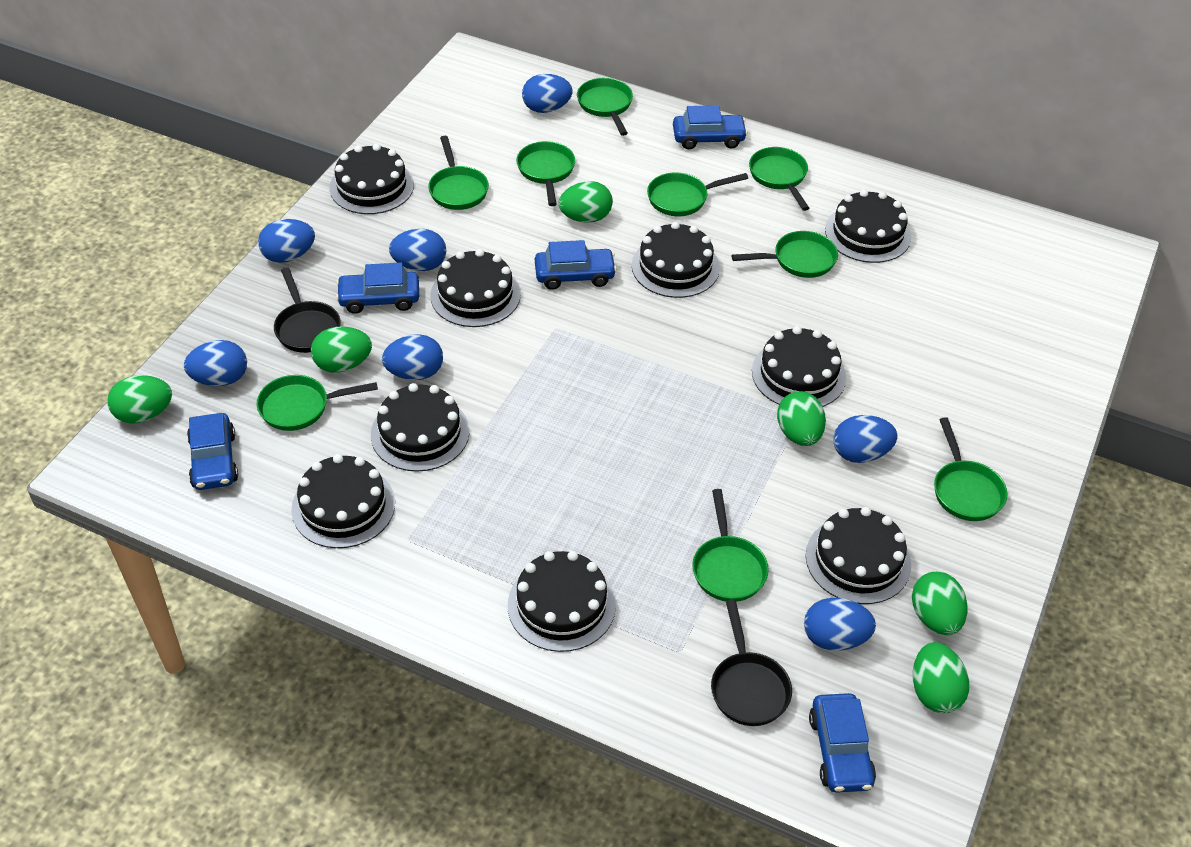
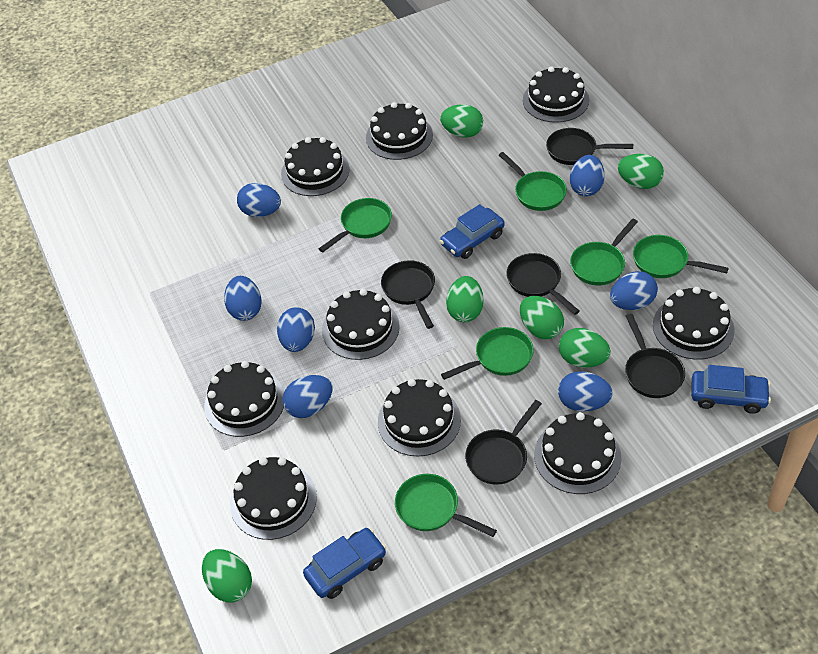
black pan: [274,267,341,353] [711,600,792,726] = 2 -> [381,260,435,329] [465,400,542,485] [506,253,580,315] [546,128,633,165] [625,314,685,398] = 5
blue car: [187,413,238,490] [336,262,419,314] [535,240,617,290] [673,105,748,149] [809,693,876,793] = 5 -> [303,528,386,599] [440,204,505,259] [691,365,771,414] = 3
green pan: [257,375,378,431] [428,136,489,210] [516,141,575,206] [577,78,633,136] [647,173,748,216] [692,489,769,602] [732,231,838,278] [749,147,809,211] [934,417,1008,521] = 9 -> [319,198,392,252] [395,474,497,537] [441,327,534,380] [499,152,567,211] [570,219,638,286] [633,235,729,278] = 6

